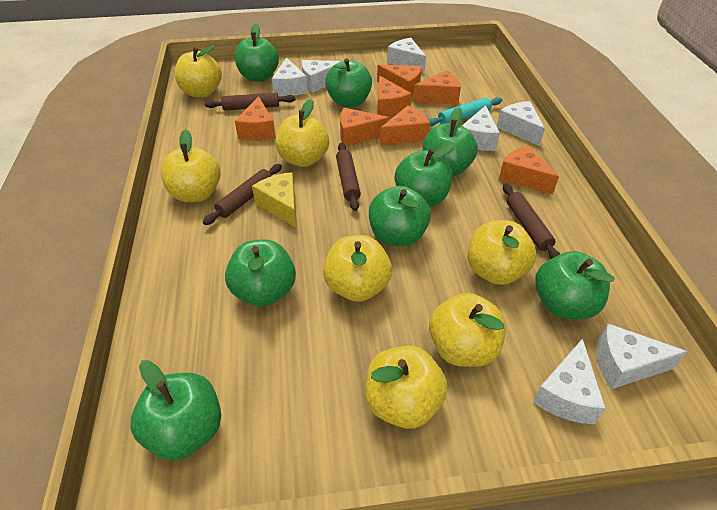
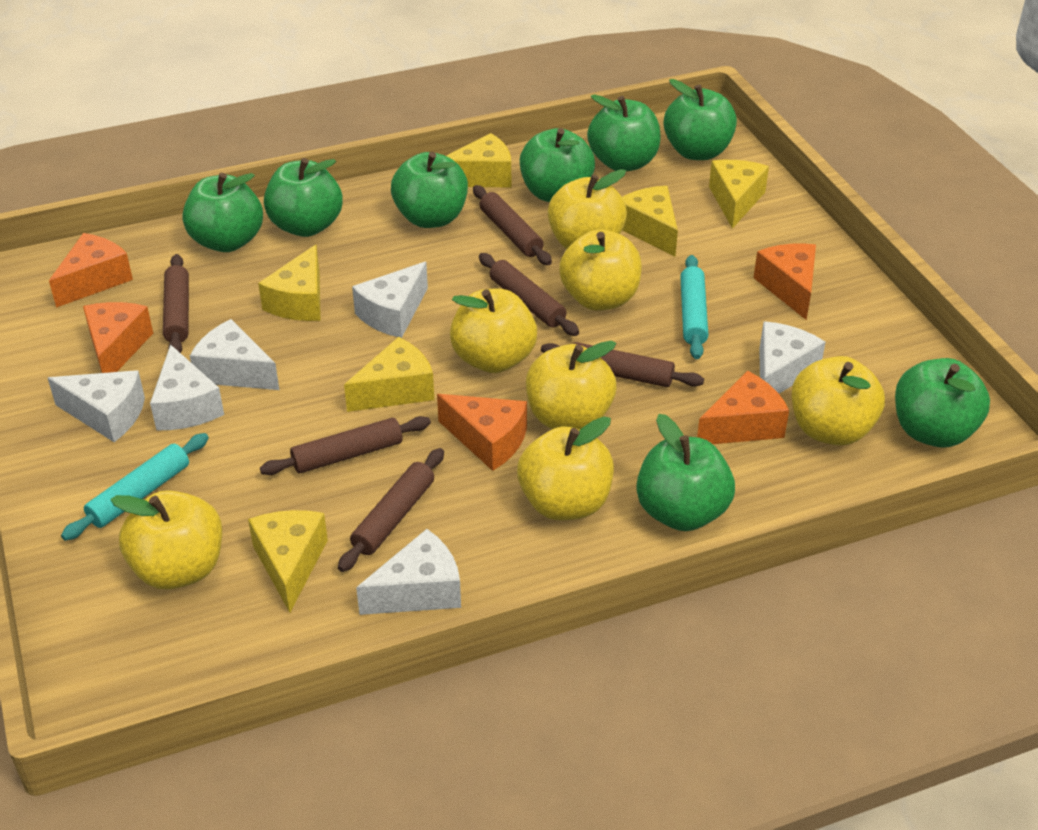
brown rolling pin: [203,164,282,225] [205,93,295,111] [336,143,361,211] [503,184,560,259] = 4 -> [163,254,189,353] [260,416,431,475] [338,448,444,572] [473,185,552,265] [479,253,579,336] [541,342,704,387] = 6
orange cheese: [235,96,276,140] [340,108,390,146] [377,64,422,96] [377,76,412,117] [380,106,430,145] [413,70,461,104] [499,145,559,195] = 7 -> [49,233,133,308] [83,302,153,373] [437,394,527,471] [697,371,789,444] [754,243,816,320] = 5
turquoise rolling pin: [429,97,502,126] = 1 -> [61,433,209,541] [680,255,709,359] = 2
white cheese: [272,57,308,96] [302,60,341,93] [387,38,426,73] [462,105,500,151] [497,101,545,146] [533,338,606,424] [597,323,688,389] = 7 -> [48,370,145,442] [150,344,224,430] [190,319,279,390] [352,262,428,338] [356,529,461,615] [759,321,826,394] = 6
yellow cheese: [252,172,297,228] = 1 -> [248,510,328,613] [258,244,321,321] [344,337,434,412] [446,133,511,187] [622,186,678,257] [709,160,769,229] = 6

